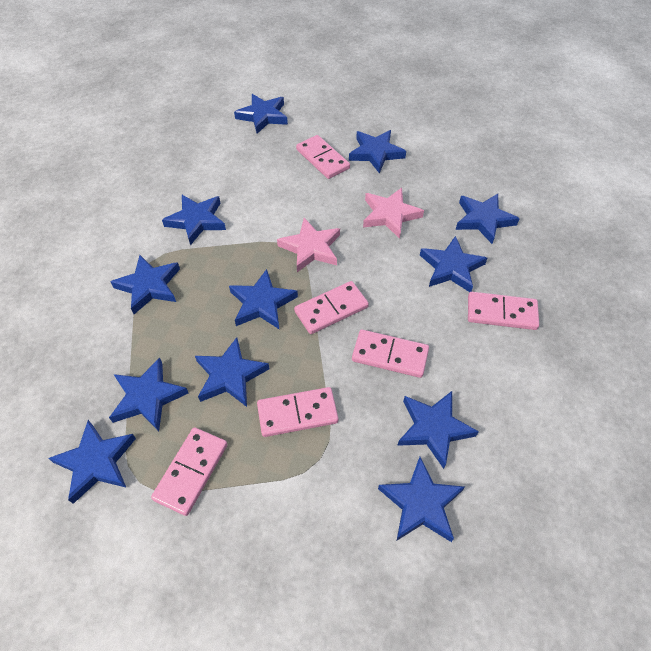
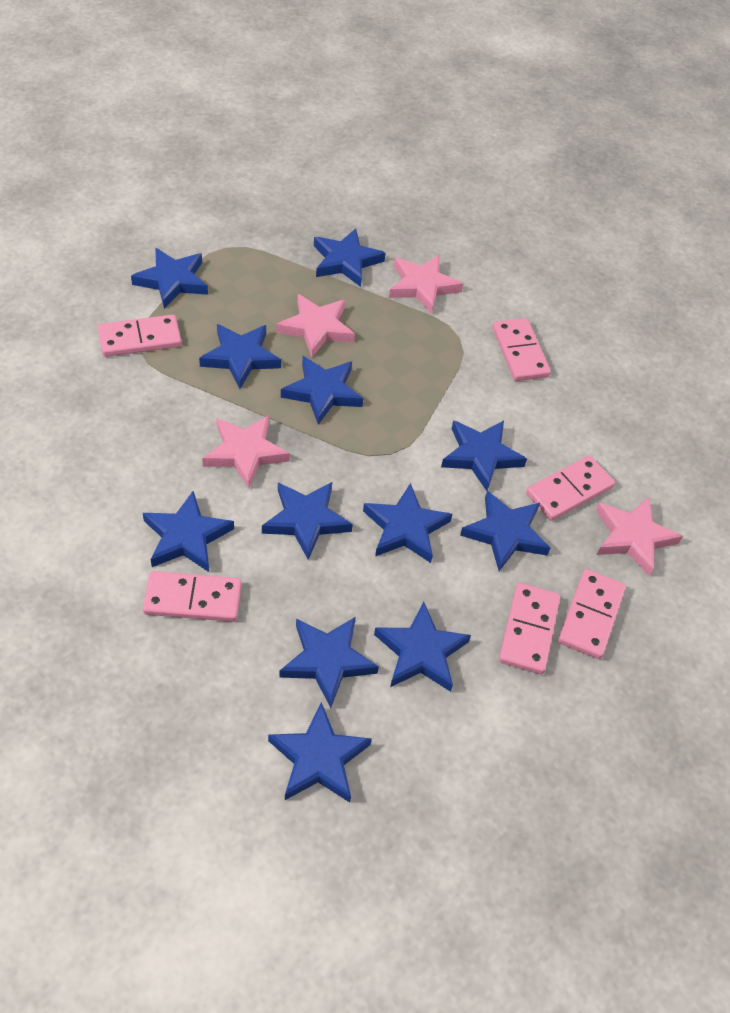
pink star: [277,218,340,272] [363,188,424,239] = 2 -> [202,415,290,489] [276,294,355,357] [389,255,463,314] [596,497,683,576] = 4

